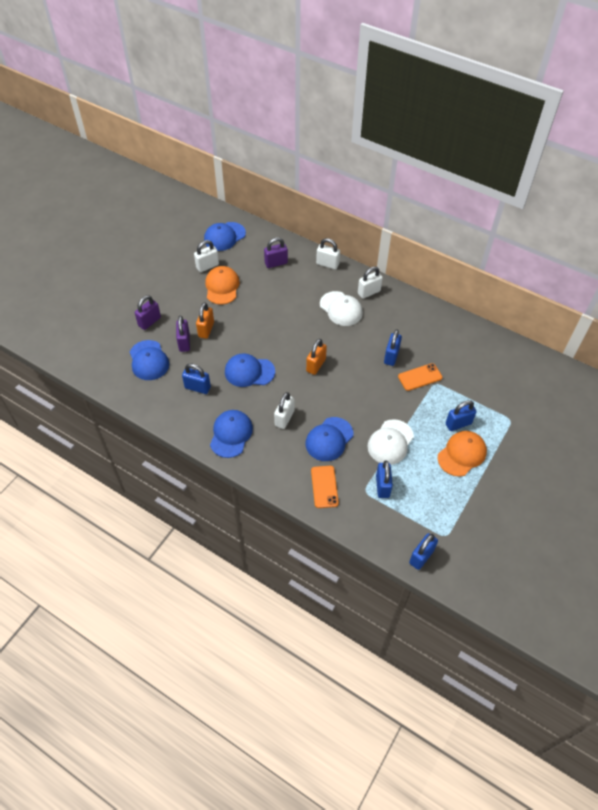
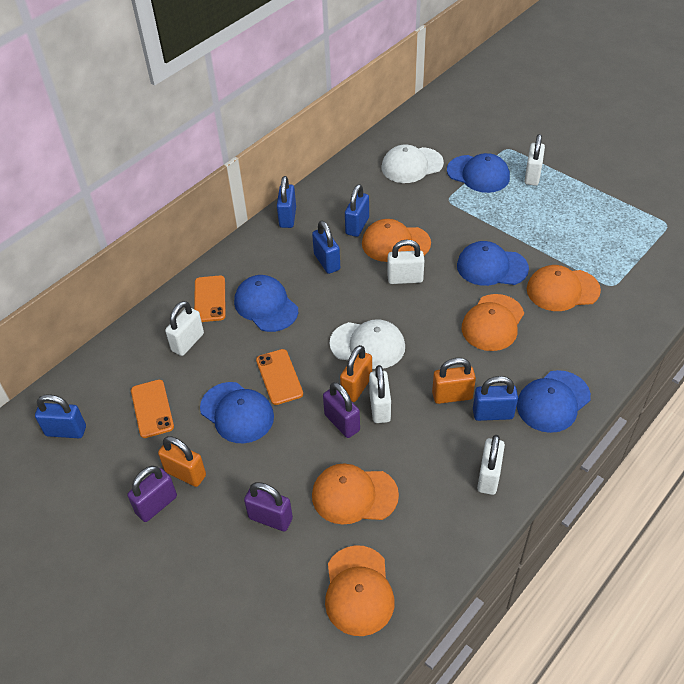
orange cap: [205,266,240,305] [438,431,487,477] = 2 -> [312,463,399,525] [325,545,395,636] [362,219,431,262] [462,294,524,351] [527,265,601,311] = 5
orange padlock: [196,302,214,339] [306,339,327,375] = 2 -> [158,436,206,487] [340,345,372,402] [432,358,476,404] = 3
orange phone: [311,466,339,508] [398,363,442,391] = 2 -> [131,380,174,438] [194,275,226,322] [256,349,303,405] = 3
white padlock: [194,240,219,272] [274,392,295,429] [316,238,340,270] [358,266,383,299] = 4 -> [165,301,204,356] [369,365,391,423] [387,239,425,284] [477,435,505,495] [524,134,545,186] = 5

